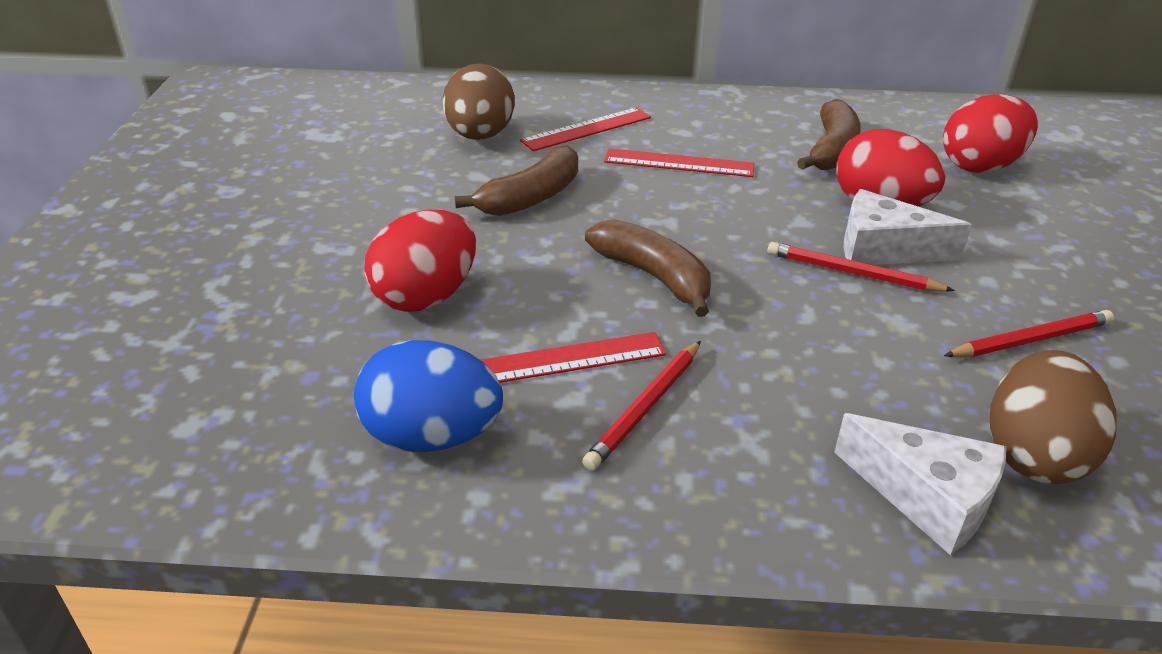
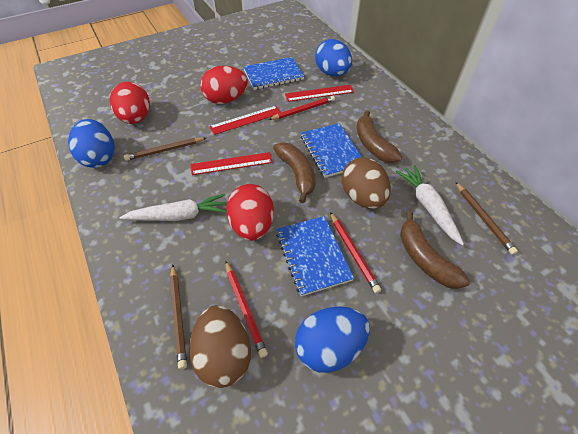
blue egg: [354,340,503,452] = 1 -> [68,119,115,168] [295,306,370,373] [315,39,352,77] = 3
blue notebook: none = 0 -> [243,57,304,90] [276,216,354,296] [301,123,362,178] = 3
brown pencil: none = 0 -> [124,138,206,161] [170,264,187,369] [456,182,518,255] = 3
white carrot: none = 0 -> [120,194,227,221] [396,165,464,245] = 2
white cheese: [834,413,1006,555] [843,189,972,265] = 2 -> none = 0

